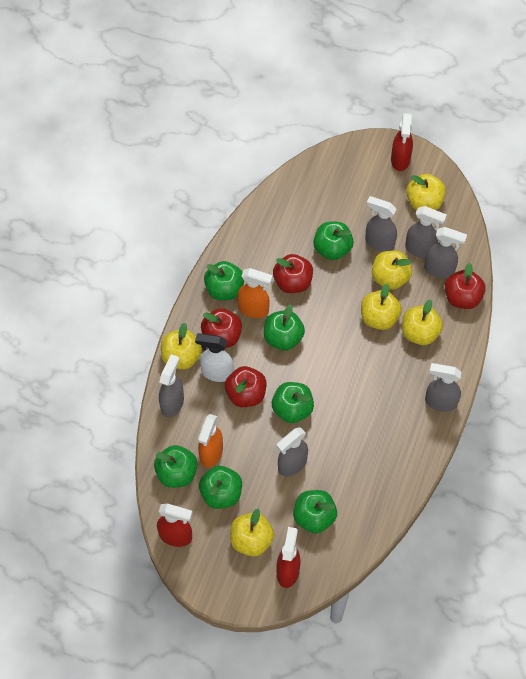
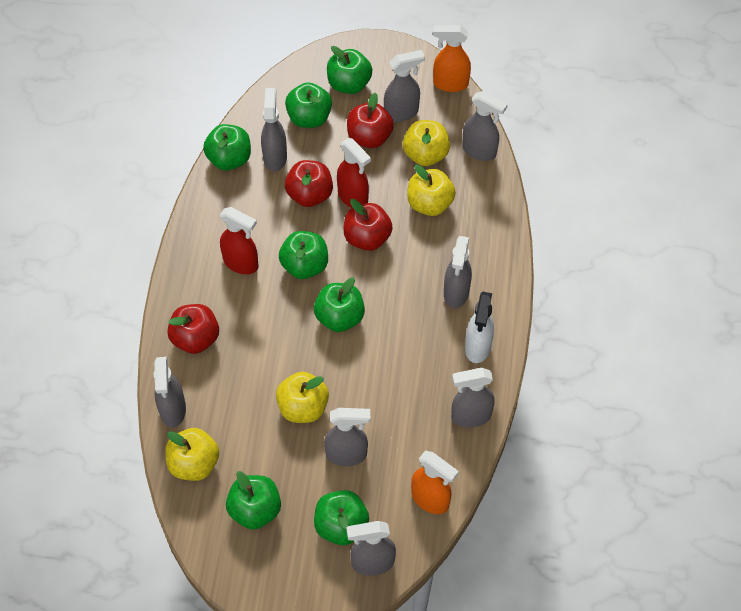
grey spray bottle: [159,354,184,418] [277,427,308,477] [365,196,397,252] [405,206,447,258] [424,227,467,278] [425,363,462,412] = 6 -> [153,357,186,428] [261,88,287,172] [324,408,370,466] [347,521,396,576] [384,50,425,122] [444,236,472,308] [451,368,495,428] [462,91,508,161] = 8
red spray bottle: [157,503,193,547] [276,527,301,588] [391,113,413,171] = 3 -> [220,207,258,274] [337,138,371,208] = 2
yellow apple: [161,323,202,370] [230,509,274,557] [361,284,402,330] [372,251,412,290] [402,299,443,345] [406,174,446,210] = 6 -> [165,428,219,481] [276,371,329,423] [403,120,450,166] [407,165,456,216] = 4

